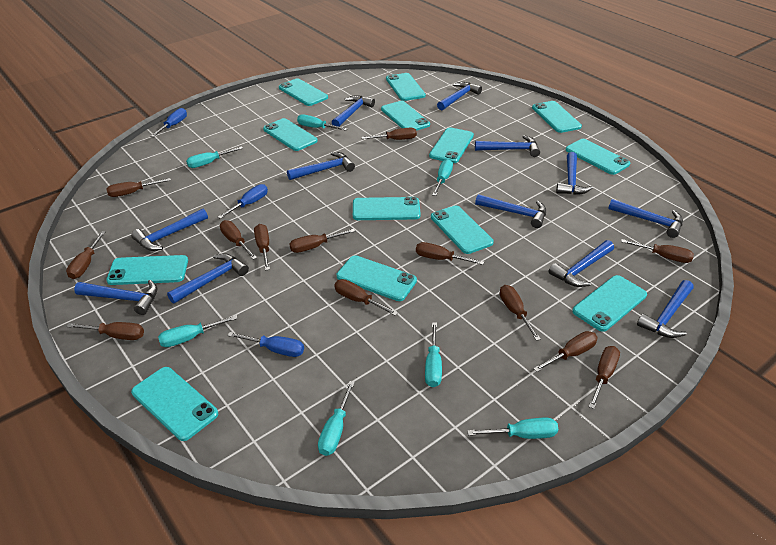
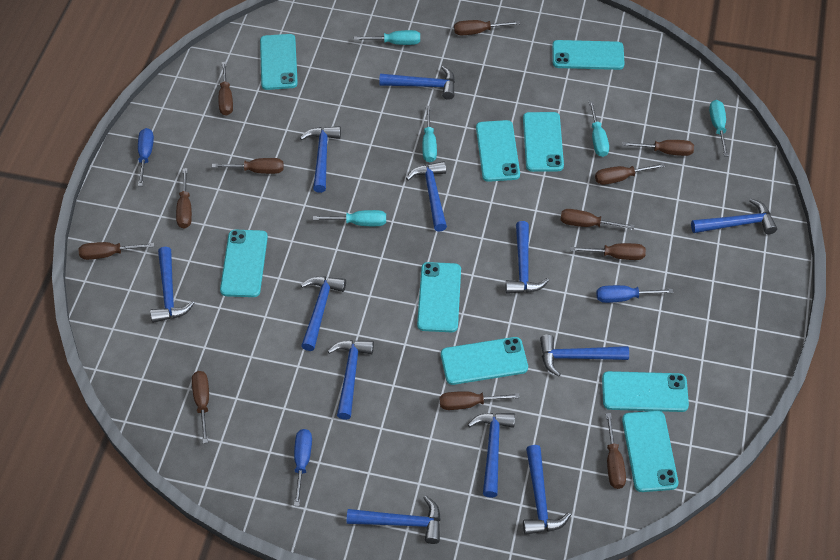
brown screwdriver: [66,231,106,279] [66,322,144,340] [107,178,171,197] [220,220,257,260] [254,224,270,270] [289,229,355,253] [334,279,398,316] [362,128,417,140] [416,242,484,265] [500,285,541,341] [533,331,598,372] [589,346,620,409] [621,239,694,263] = 13 -> [78,242,154,260] [176,168,192,229] [192,371,209,444] [212,158,284,174] [219,62,233,116] [440,391,520,410] [454,20,520,35] [561,209,635,229] [570,243,646,260] [595,163,665,185] [606,413,626,489] [622,140,694,156] = 12
turquoise phone: [106,255,188,285] [131,367,218,441] [263,118,318,151] [279,78,328,106] [337,255,417,301] [353,197,421,220] [381,101,430,131] [386,73,426,101] [429,127,474,163] [431,206,494,254] [532,101,582,133] [566,139,630,175] [572,275,647,332] = 13 -> [220,230,268,297] [260,34,298,90] [417,262,461,332] [441,337,528,385] [476,120,520,182] [523,112,564,172] [552,40,625,70] [602,371,689,412] [622,411,678,492] = 9
turquoise screwdriver: [158,315,238,347] [186,146,243,168] [297,114,347,131] [318,381,355,456] [425,322,442,387] [432,159,453,196] [467,418,558,439] = 7 -> [313,210,386,226] [354,30,420,45] [423,106,437,162] [589,101,609,157] [709,100,729,157] = 5

